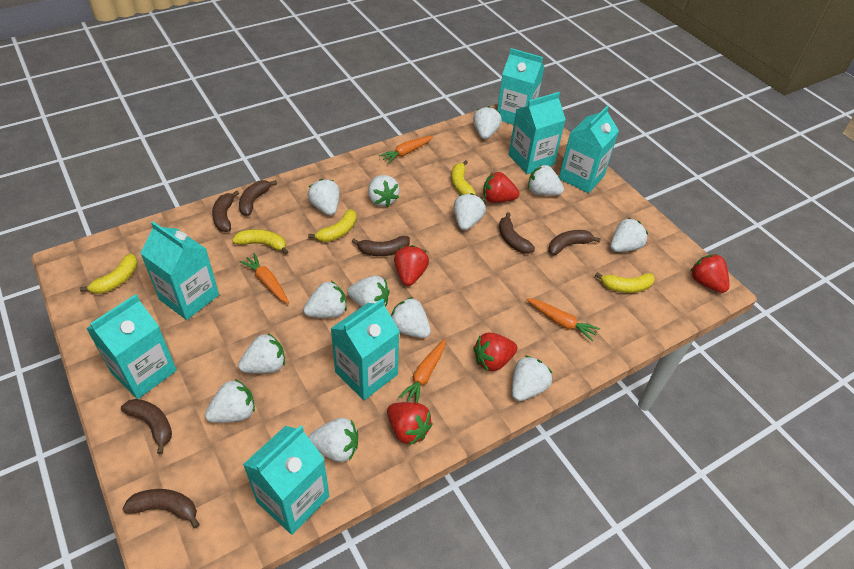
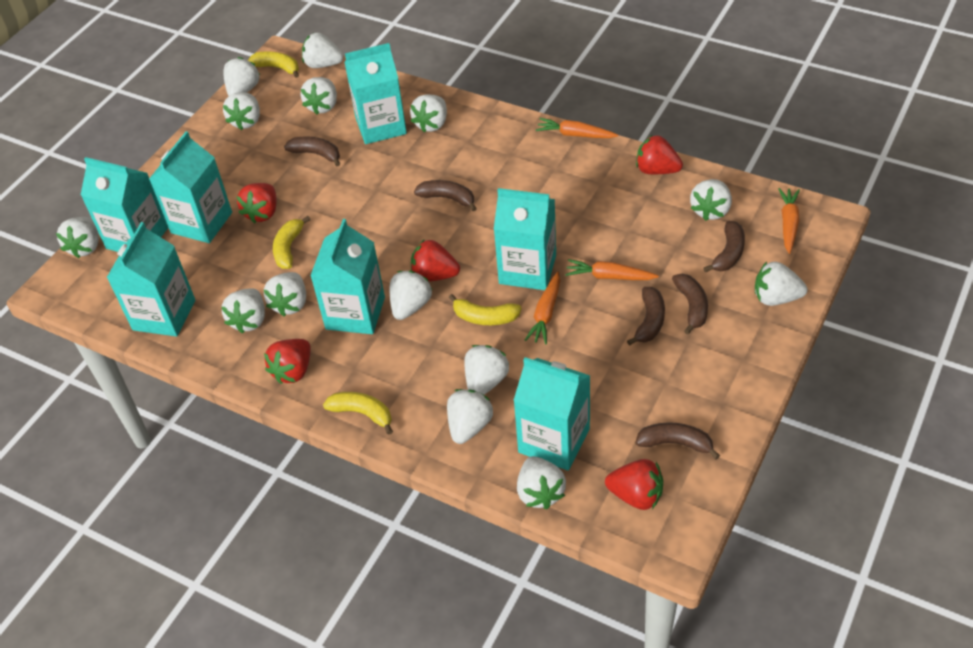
brown banana: [121,399,172,454] [122,489,200,528] [212,191,239,232] [239,180,277,216] [352,236,410,256] [499,212,535,254] [549,230,601,255] = 7 -> [284,136,340,166] [414,180,477,211] [627,287,665,346] [636,422,720,459] [672,274,708,334] [704,221,745,272] = 6
white strawberry: [205,379,255,423] [238,333,285,374] [303,281,347,318] [308,179,340,216] [309,418,358,462] [347,276,390,307] [368,175,399,207] [391,297,431,338] [454,193,486,231] [473,106,502,139] [512,356,552,401] [528,165,564,196] [610,218,648,252] = 13 -> [56,217,99,258] [222,288,265,334] [223,57,260,96] [223,92,260,130] [264,272,306,317] [300,77,337,115] [302,32,344,68] [390,271,432,320] [410,94,447,133] [447,389,493,444] [464,345,509,395] [517,456,566,509] [690,179,732,221] [755,262,807,306] = 14
yellow banana: [80,253,138,294] [232,229,288,255] [308,209,357,242] [451,160,476,195] [595,272,655,293] = 5 -> [248,51,299,78] [273,216,311,269] [323,392,393,435] [449,294,522,325] = 4

